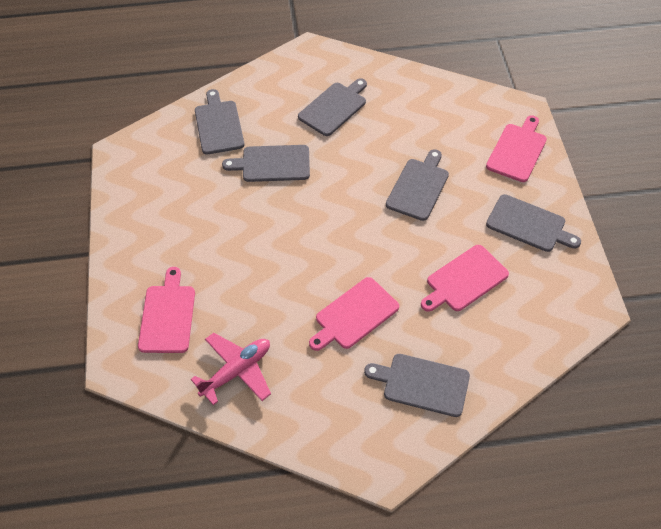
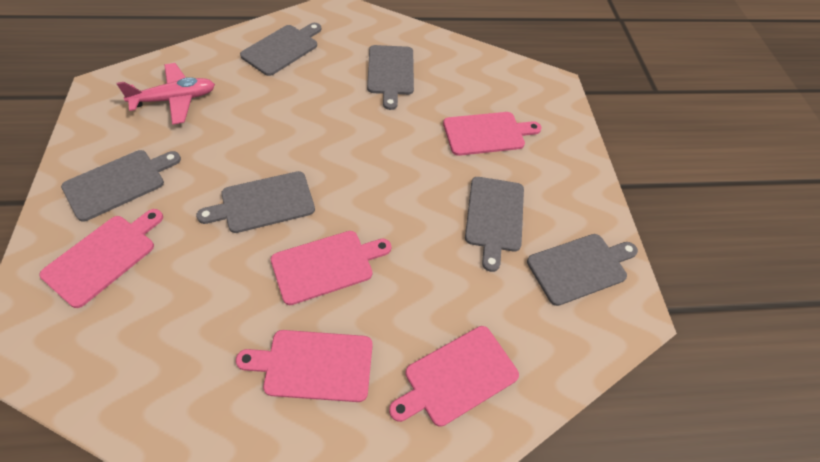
pink cutting board: [138,267,195,353] [309,277,399,351] [421,245,509,312] [486,115,547,182] = 4 -> [39,209,163,308] [236,330,373,402] [271,231,391,305] [389,326,519,427] [443,112,542,156] = 5

